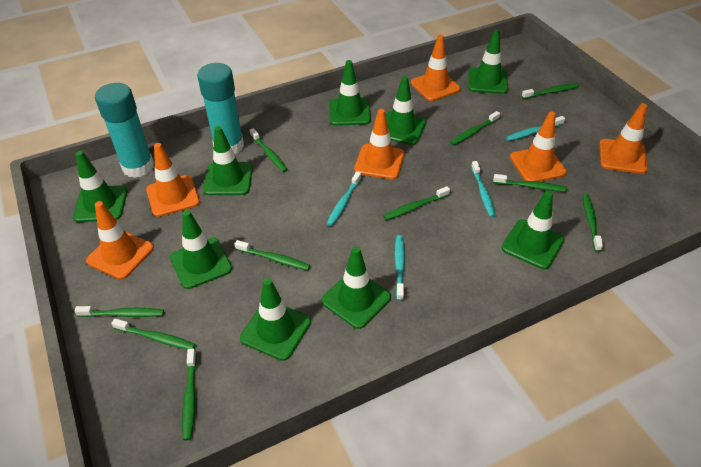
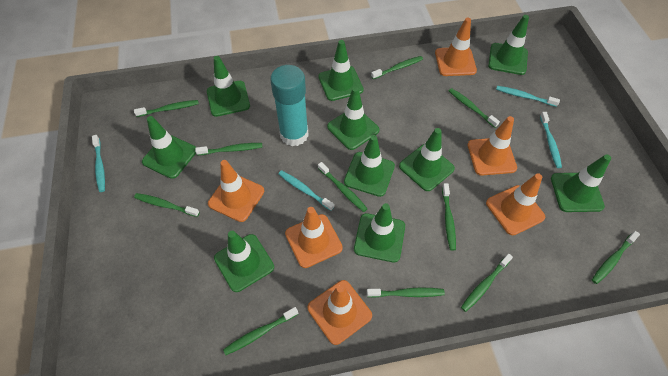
green toothbrush: [74,306,164,317] [111,319,196,349] [182,349,197,440] [235,240,310,270] [250,128,288,172] [384,186,450,220] [450,111,500,145] [493,174,568,192] [522,83,579,99] [583,194,603,252] = 10 -> [134,100,199,117] [134,193,199,217] [195,143,262,155] [223,307,298,355] [318,162,368,212] [367,287,445,298] [371,56,423,79] [442,183,456,250] [449,88,500,128] [461,254,513,312] [592,231,640,284] = 11
green traffic cone: [73,151,128,222] [170,210,232,289] [203,126,253,195] [240,278,311,361] [321,246,391,329] [329,60,371,126] [386,76,426,145] [468,30,508,94] [502,191,564,269] = 9 -> [142,116,196,179] [207,56,250,117] [214,231,274,292] [318,40,364,101] [327,87,380,150] [344,135,395,197] [354,203,405,263] [399,128,455,191] [488,15,529,75] [551,154,611,212] = 10
turquoise glue stick: [95,83,154,178] [197,63,244,154] = 2 -> [270,65,309,146] = 1

